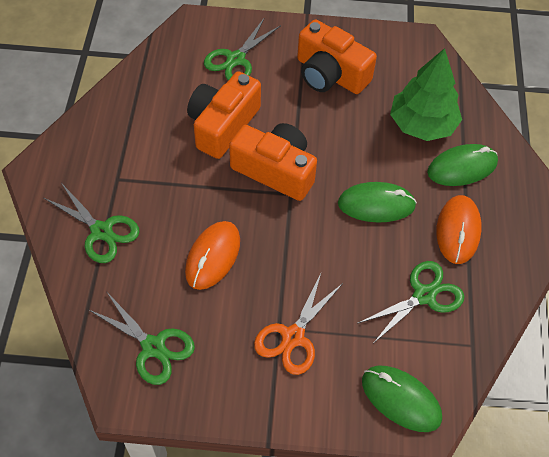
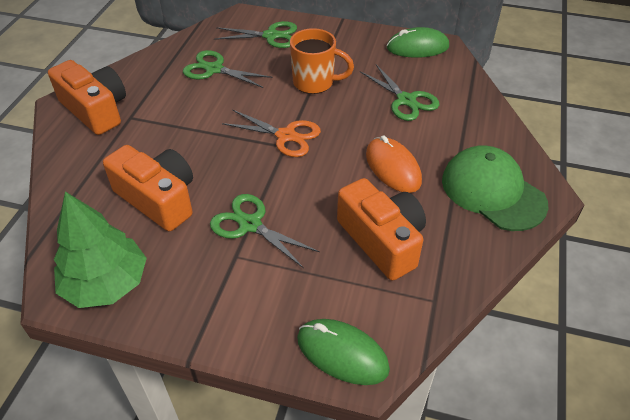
green cap: none = 0 -> [442,145,548,231] = 1
green mouse: [338,182,417,223] [362,366,442,432] [427,144,498,186] = 3 -> [297,319,390,385] [387,27,449,58] = 2
orange mouse: [185,221,240,290] [436,195,482,264] = 2 -> [366,136,422,193] = 1
orange mug: none = 0 -> [290,28,354,94] = 1

